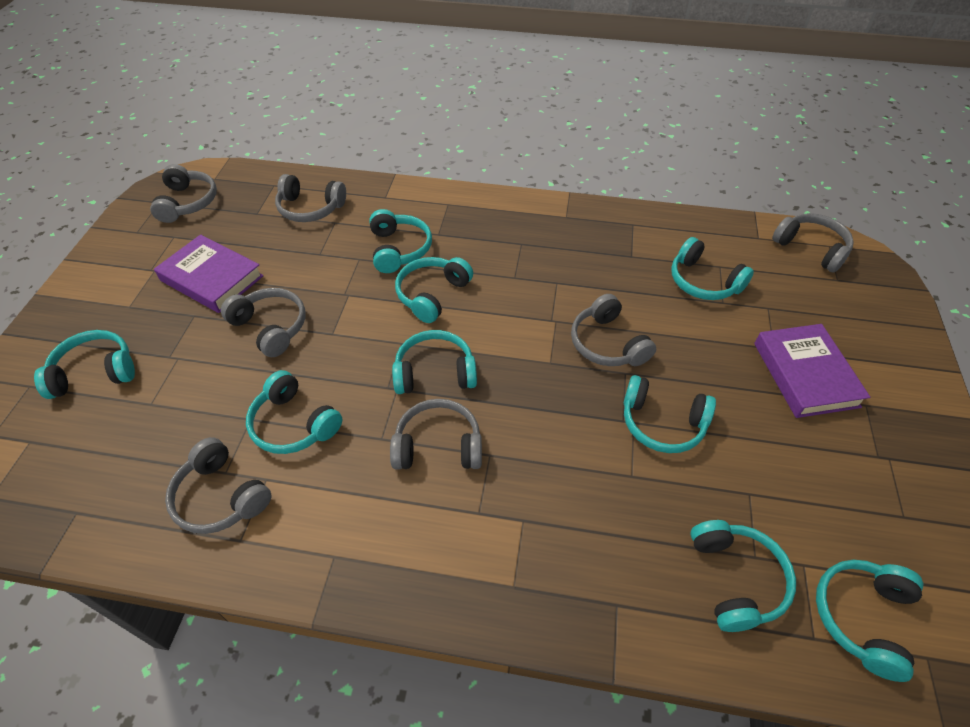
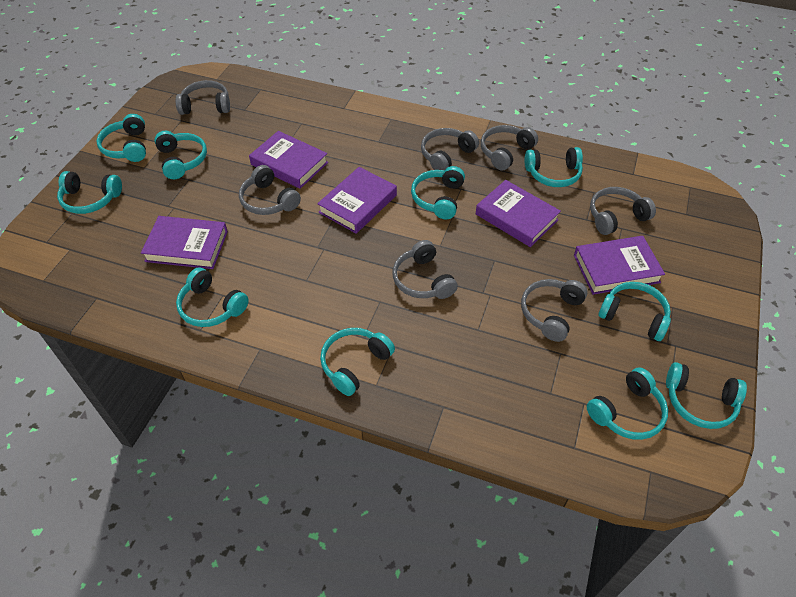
purple book: [154,234,264,313] [754,324,870,418] = 2 -> [141,216,228,269] [249,131,328,189] [317,167,397,234] [476,180,561,247] [574,236,665,295] = 5
turquoise headphones: [34,330,135,399] [246,370,343,454] [369,209,432,273] [392,330,477,394] [395,257,473,323] [624,375,716,453] [671,237,754,300] [690,520,796,632] [816,560,923,682] = 9 -> [57,171,122,214] [96,114,146,162] [154,131,207,179] [176,267,249,327] [320,328,395,396] [411,166,465,219] [525,147,583,187] [587,368,668,440] [598,282,671,341] [666,362,747,429] = 10

